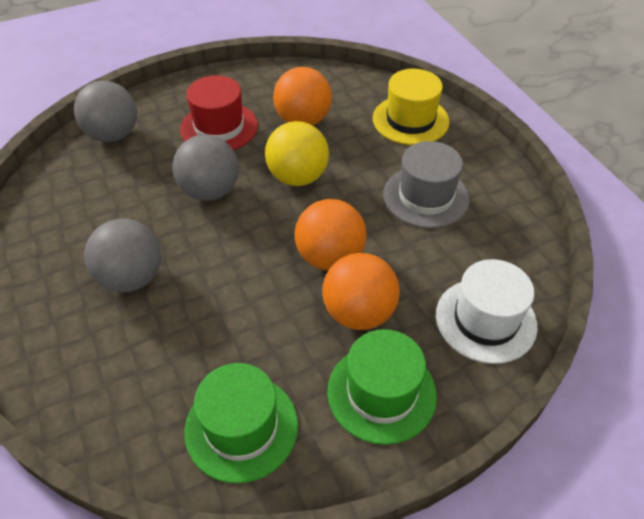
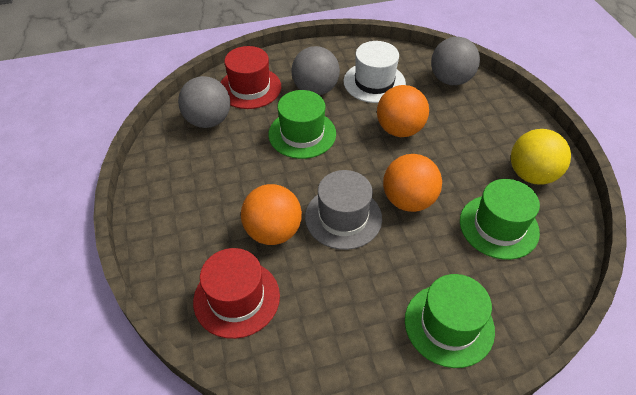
green hat: [185,363,298,483] [327,329,437,445] = 2 -> [268,90,336,159] [405,274,495,368] [460,179,540,260] = 3
red hat: [180,75,258,150] = 1 -> [193,248,280,339] [221,46,281,109] = 2
yellow hat: [373,69,450,145] = 1 -> none = 0

